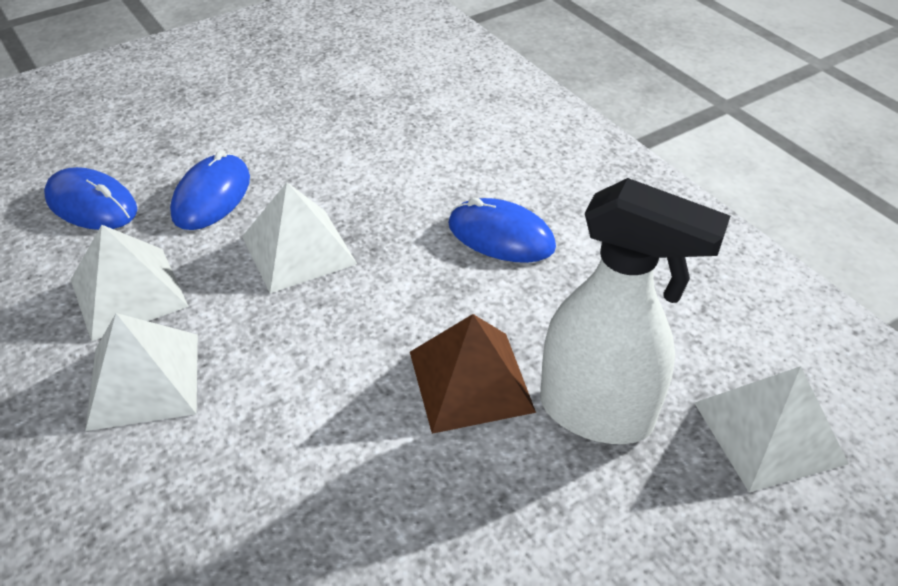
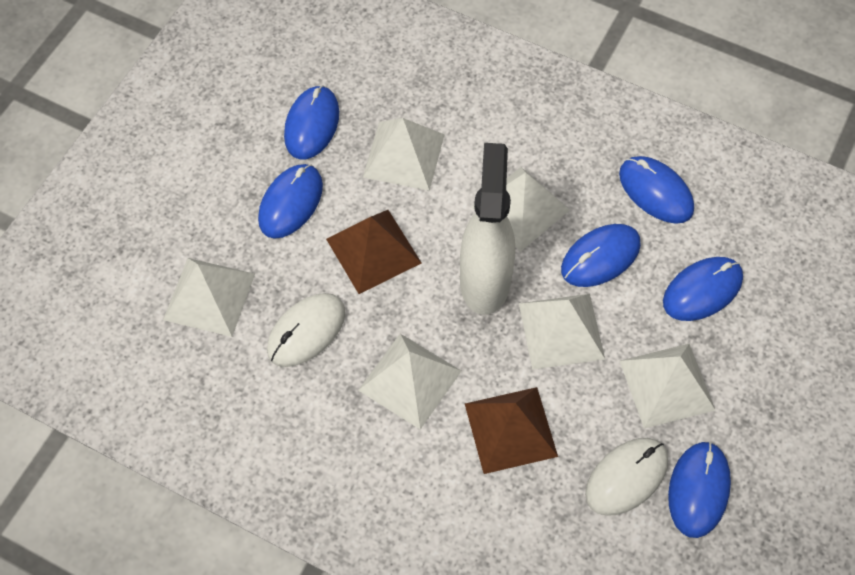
blue mouse: [44,167,137,230] [170,150,250,230] [448,198,556,263] = 3 -> [258,164,323,239] [284,85,339,160] [561,224,641,287] [619,156,694,224] [663,257,743,321] [668,442,731,538] = 6
brown pyramid: [410,314,536,434] = 1 -> [326,210,422,294] [465,387,558,474] = 2
white mouse: none = 0 -> [267,293,345,367] [585,438,668,516] = 2
white pyramid: [71,225,189,342] [85,313,198,431] [242,182,357,293] [695,366,849,492] = 4 -> [163,258,255,337] [358,334,461,430] [363,118,445,191] [472,167,570,252] [519,294,605,370] [620,344,715,429] = 6

